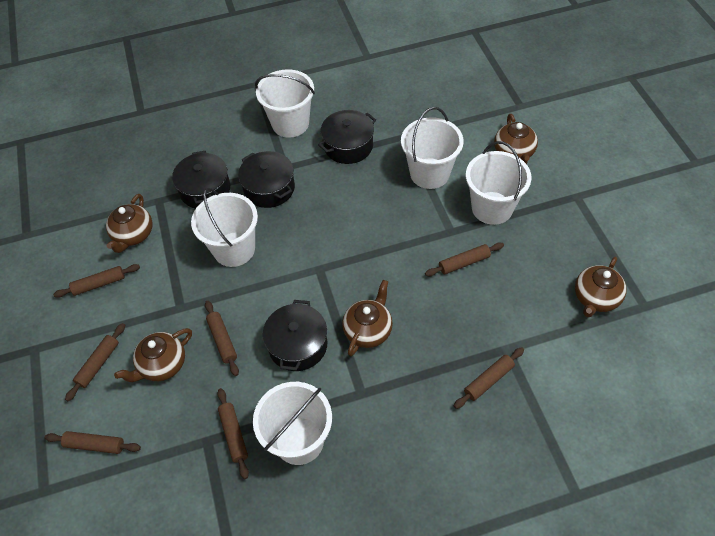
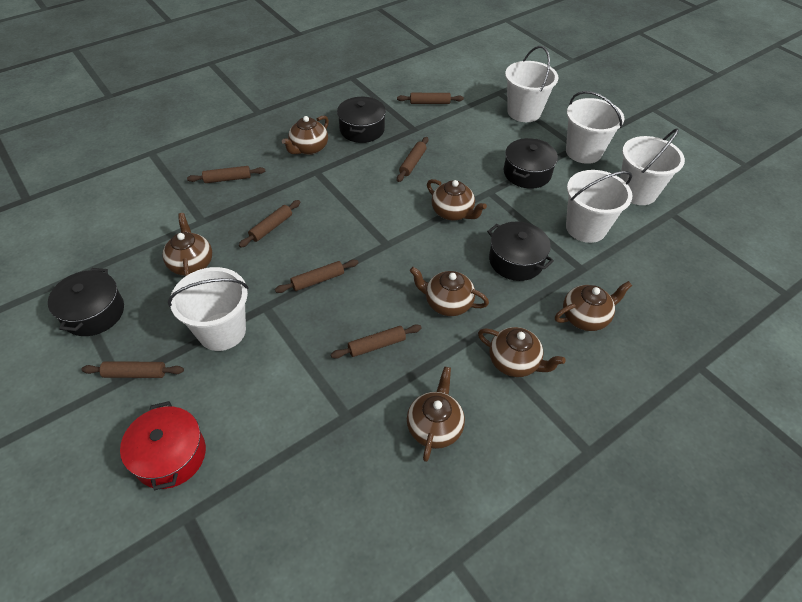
brown teapot: [106,194,153,253] [114,328,192,382] [342,280,393,356] [494,114,538,164] [575,257,626,317] = 5 -> [162,213,212,277] [282,116,329,155] [407,366,465,462] [410,267,489,316] [427,179,487,220] [478,327,566,377] [555,281,632,331] = 7
red pot: none = 0 -> [120,401,206,490] = 1

